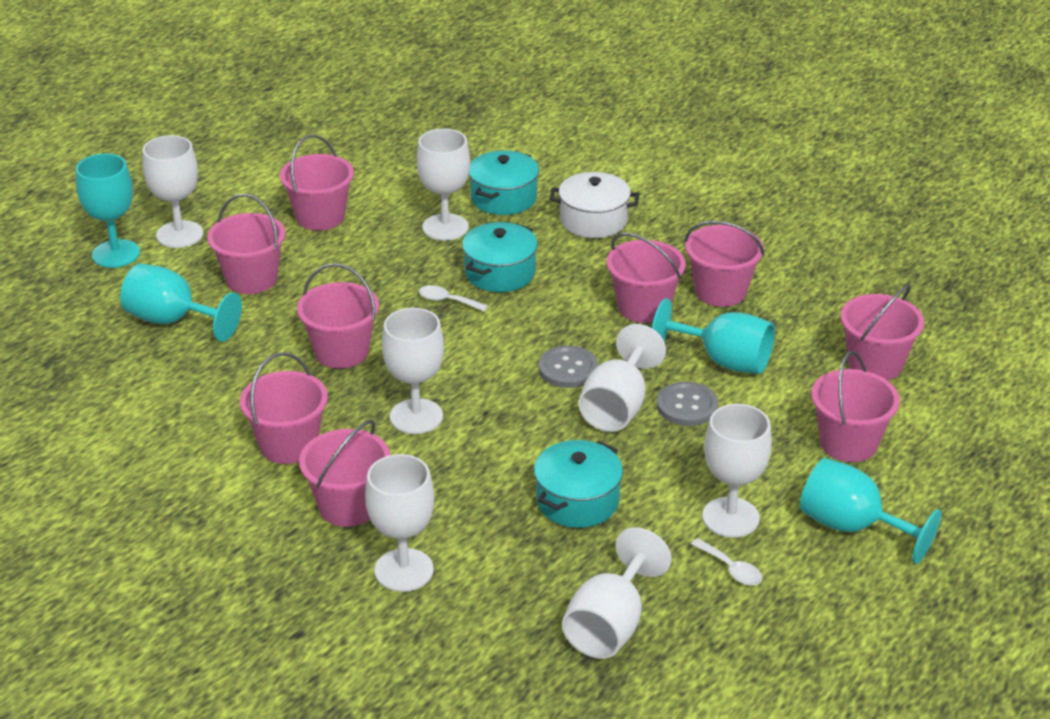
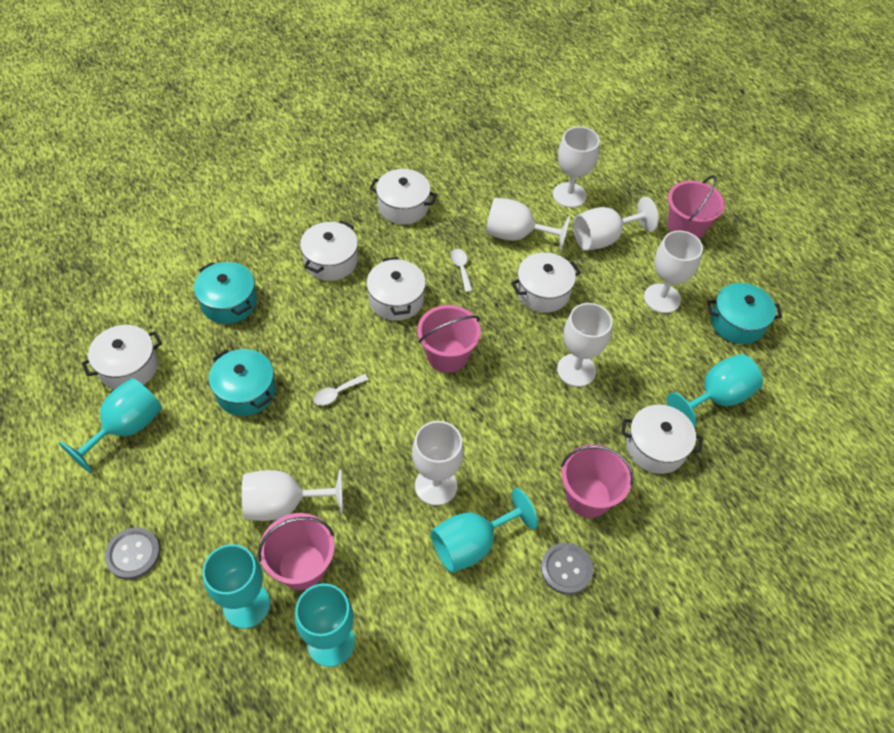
pink bucket: [207,193,285,294] [240,352,328,464] [280,135,354,231] [297,263,379,368] [299,420,390,527] [606,232,686,323] [685,221,764,307] [811,351,900,462] [841,284,924,380] = 9 -> [258,513,335,590] [417,305,481,373] [561,444,634,518] [668,175,725,239] = 4
turquoise goblet: [76,153,140,268] [120,263,242,342] [652,298,775,374] [800,458,942,564] = 4 -> [59,378,162,473] [202,544,270,629] [295,583,355,667] [431,488,538,573] [667,354,763,427] = 5
white pot: [550,172,639,238] = 1 -> [81,325,162,389] [300,221,358,281] [366,257,426,321] [369,169,437,225] [511,252,581,313] [621,405,703,474] = 6

